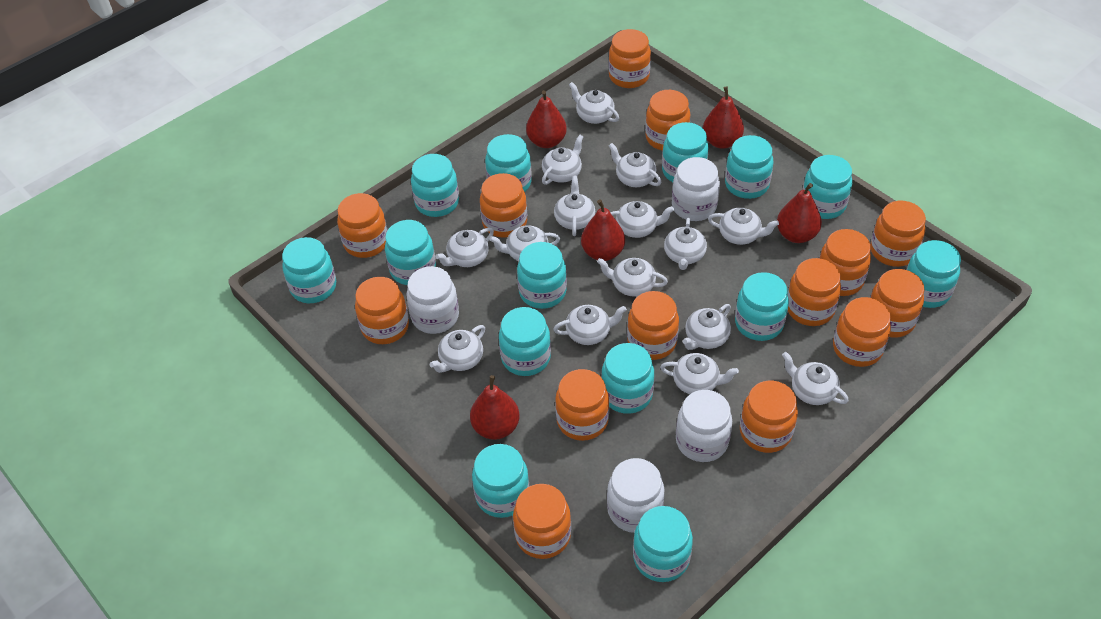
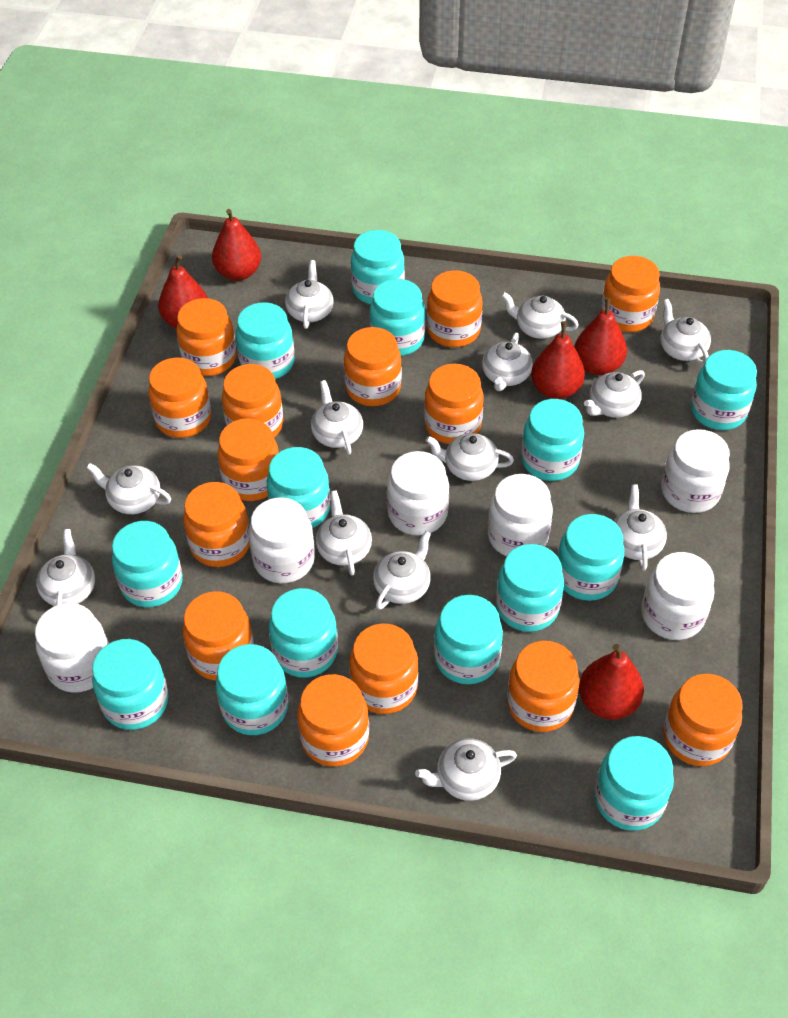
white jar: [407,266,459,334] [607,458,665,533] [672,157,720,221] [676,390,732,462] = 4 -> [35,603,109,693] [249,498,315,583] [387,451,449,535] [488,474,553,556] [641,552,714,640] [661,429,730,513] = 6
white teapot: [430,325,485,373] [435,228,494,267] [489,225,560,261] [542,135,583,185] [553,305,627,345] [554,176,595,236] [569,82,619,124] [597,258,668,297] [609,143,662,187] [610,201,674,238] [660,353,739,394] [664,218,707,270] [683,304,731,350] [708,208,779,245] [782,352,849,405] = 15 -> [36,529,95,606] [86,463,171,514] [285,260,333,329] [311,380,363,455] [316,490,372,575] [373,531,431,610] [415,738,517,801] [426,433,514,481] [482,333,533,391] [501,292,578,339] [584,370,645,418] [614,484,667,571] [660,299,711,366] = 13

